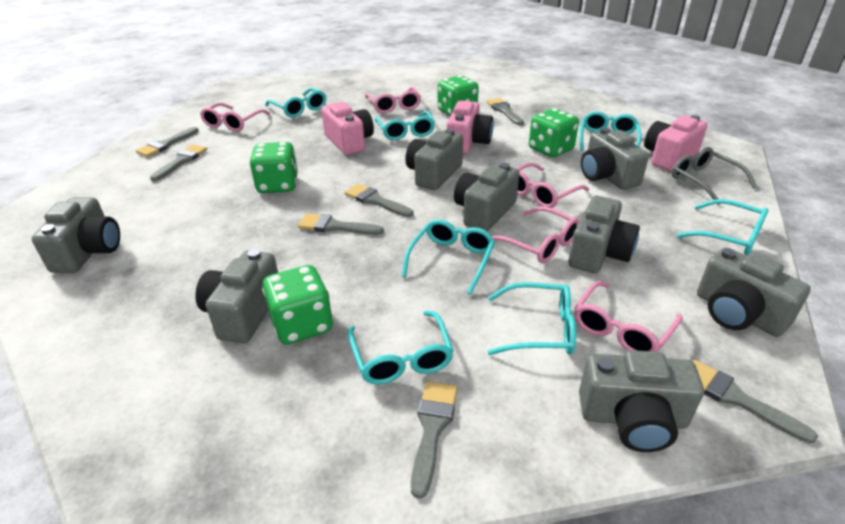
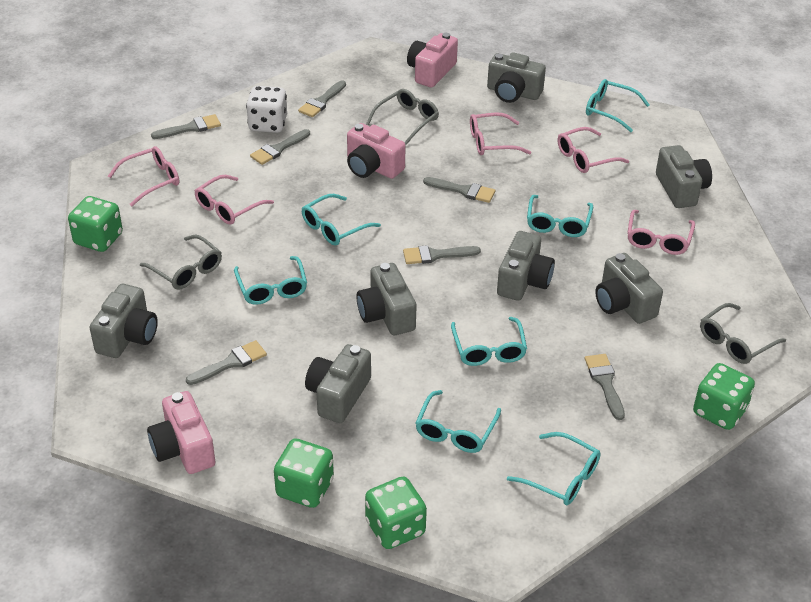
grey camera: [31,197,120,273] [195,249,278,344] [405,129,463,190] [454,163,519,231] [569,196,640,273] [579,350,704,452] [581,128,649,190] [697,248,811,337] = 8 -> [90,284,158,358] [305,344,371,423] [356,263,417,335] [487,52,546,103] [497,231,555,301] [595,253,663,324] [656,145,712,208] = 7
grey glasses: [672,147,757,205] = 1 -> [140,234,222,290] [366,89,439,145] [700,303,786,364] = 3
white dice: none = 0 -> [246,86,287,133] = 1

